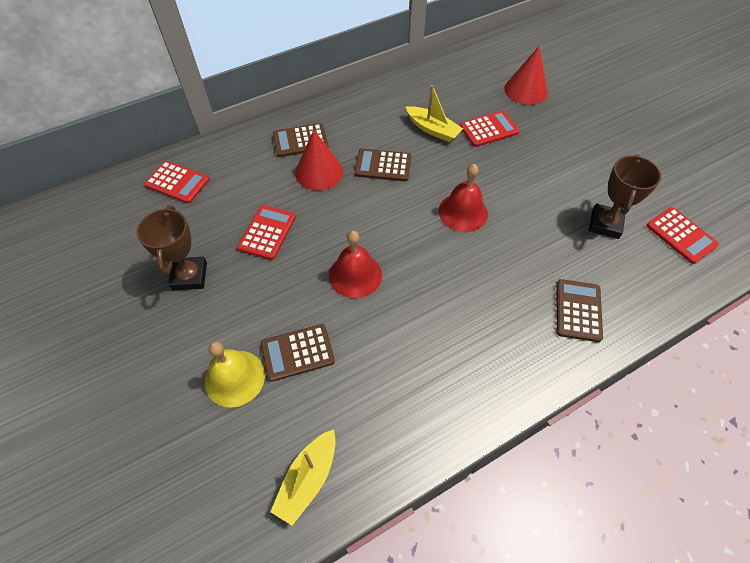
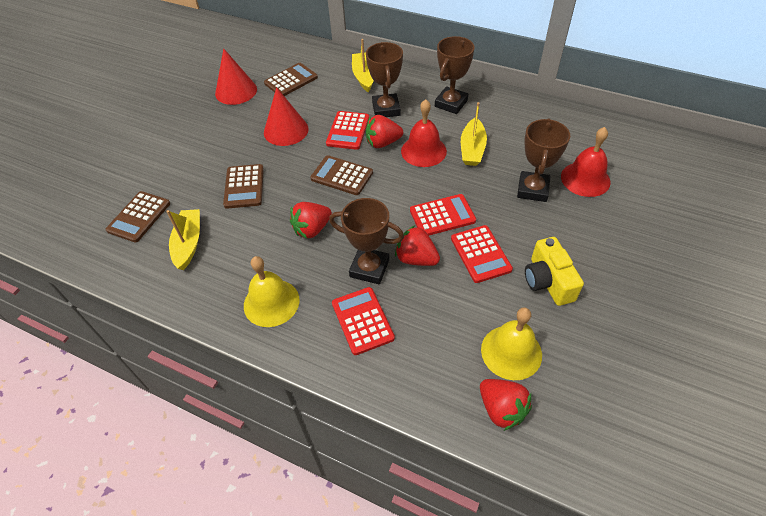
brown trophy: [137,205,207,290] [589,154,661,239] = 2 -> [329,198,404,284] [366,42,403,117] [435,36,475,114] [517,118,570,202] = 4
red strawberry: none = 0 -> [290,202,332,239] [366,115,403,148] [395,226,440,266] [480,379,532,431] = 4
yellow bell: [205,341,265,408] = 1 -> [244,256,299,327] [481,307,542,380] = 2
yellow boat: [270,429,336,526] [406,85,463,142] = 2 -> [166,209,200,270] [352,39,374,92] [461,102,487,166] = 3
yellow camera: none = 0 -> [525,237,584,306] = 1

